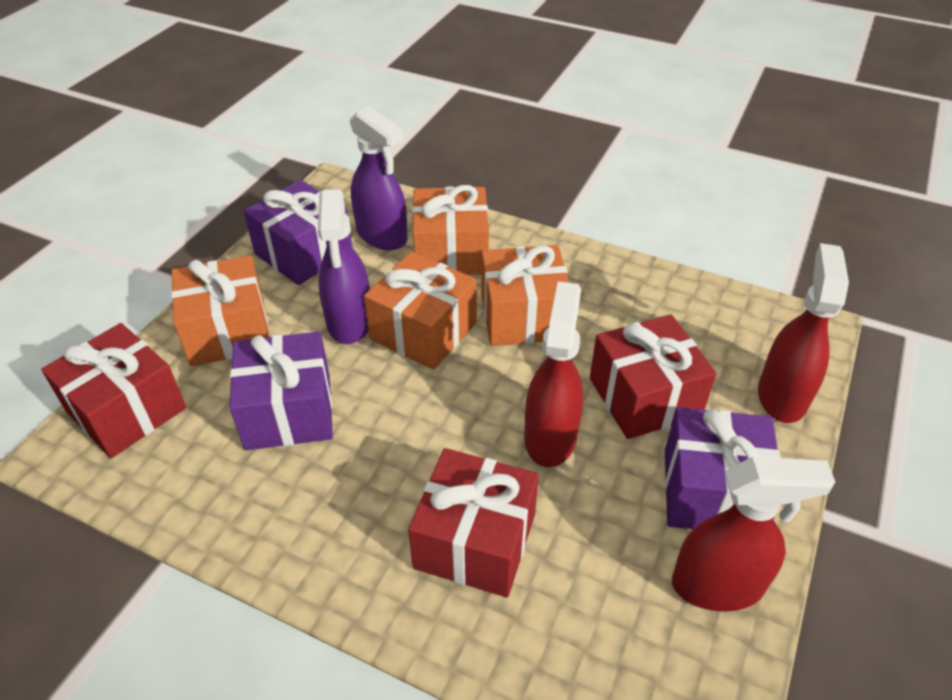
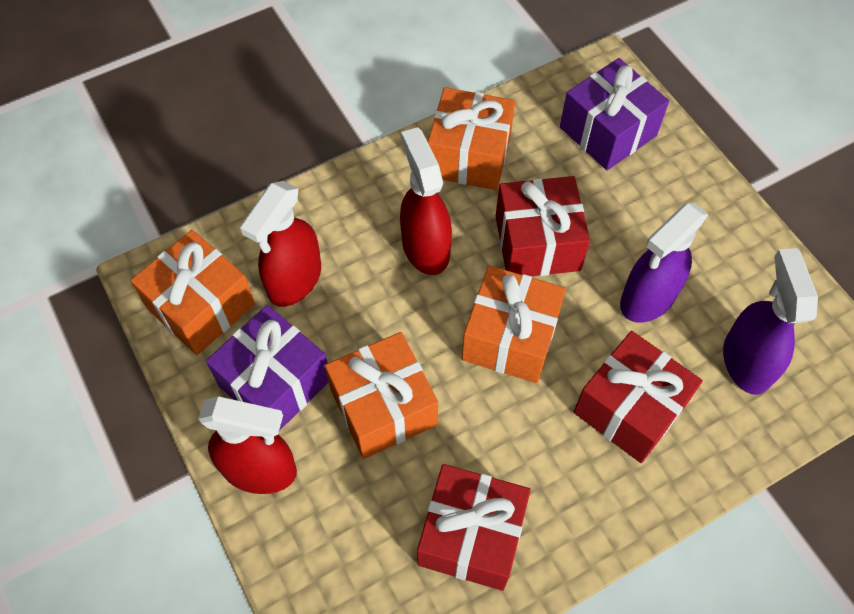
purple gift: [229,332,333,450] [244,180,352,285] [665,407,780,529] = 3 -> [206,305,328,431] [560,58,669,170] = 2

